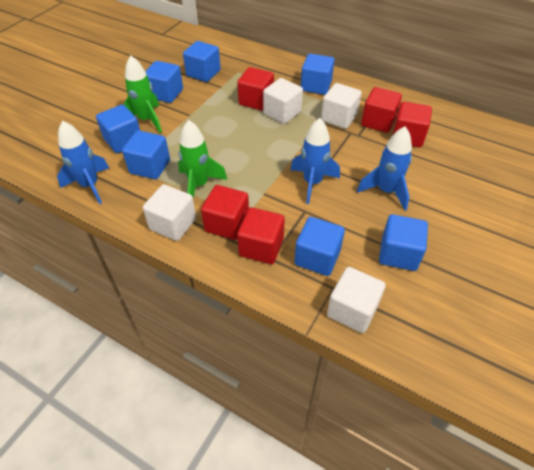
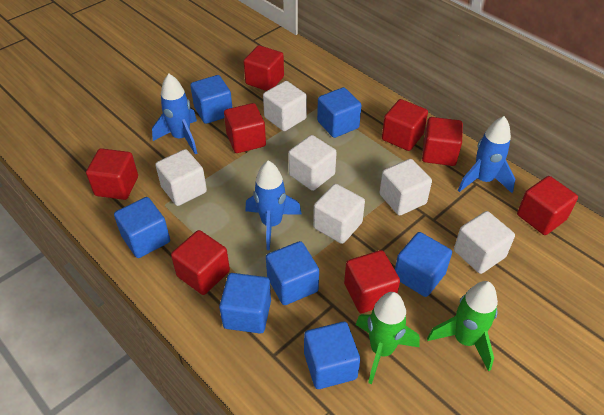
red cube: [201,185,249,240] [237,67,274,111] [237,207,285,264] [361,87,402,133] [392,101,432,148] = 5 -> [86,148,138,200] [171,230,230,295] [224,103,266,153] [243,45,284,91] [344,250,400,313] [382,99,428,151] [422,117,463,166] [517,176,578,235] = 8
white cube: [143,184,196,241] [263,78,303,124] [321,83,362,129] [327,267,386,333] = 4 -> [155,149,207,206] [263,81,307,131] [288,135,337,191] [313,184,365,244] [379,159,432,216] [454,211,515,274] = 6

